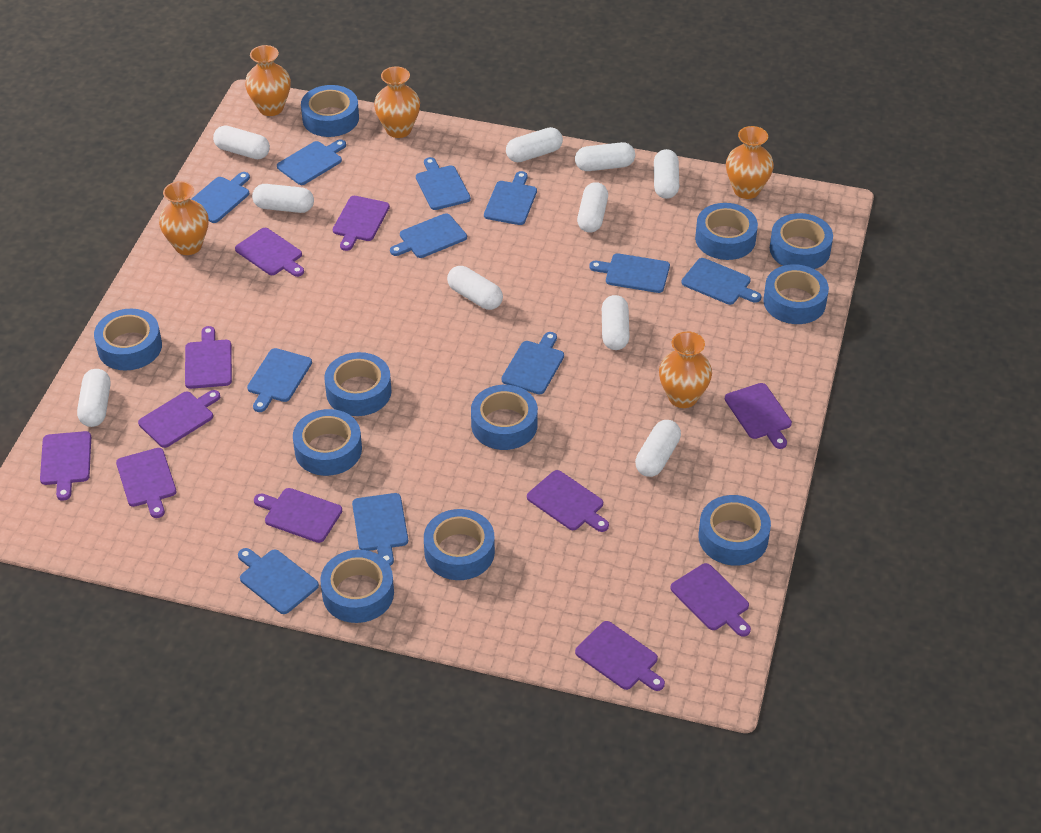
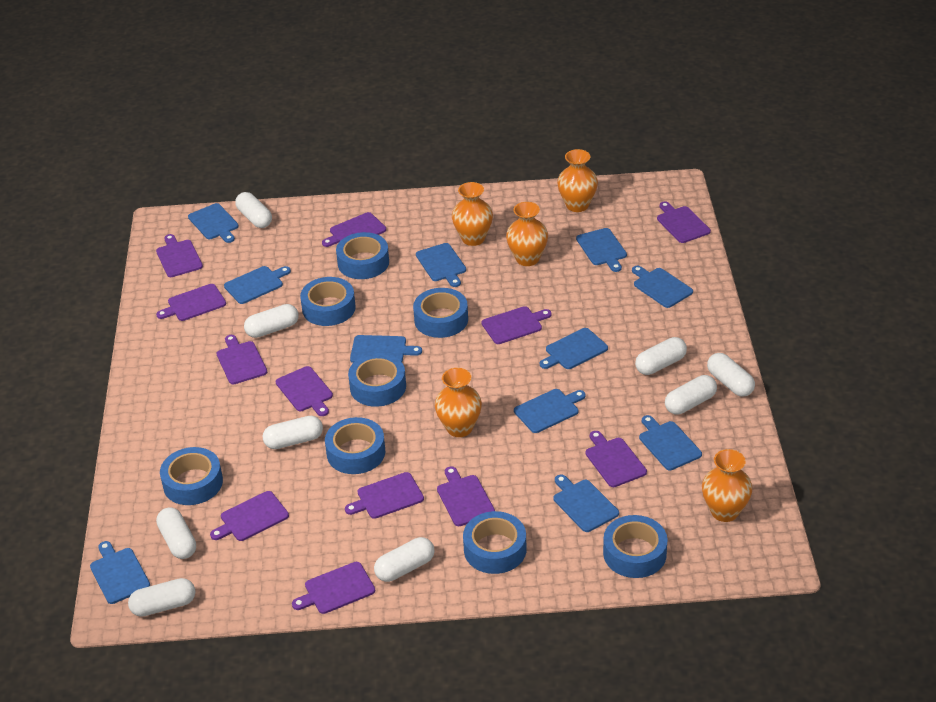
blue tape: [94,309,162,371] [293,409,362,476] [301,85,359,137] [320,550,394,623] [324,352,392,416] [424,509,495,580] [471,385,538,450] [695,203,758,260] [698,495,771,566] [763,264,829,324] [770,213,833,269] = 11 -> [160,447,223,505] [300,277,356,326] [325,417,385,474] [336,232,389,279] [348,353,406,407] [413,288,468,338] [463,511,527,574] [603,515,668,578] = 8
purple cutting board: [40,431,91,501] [116,448,176,518] [138,390,220,448] [185,326,232,389] [235,228,304,277] [254,488,342,543] [333,196,390,251] [527,470,609,532] [575,621,665,691] [670,563,751,637] [725,383,792,449] = 11 -> [156,234,203,277] [156,284,226,321] [210,491,289,541] [217,335,267,384] [276,366,333,416] [292,562,375,614] [322,212,386,247] [345,472,424,519] [437,466,495,526] [482,306,552,344] [586,431,647,487] [657,201,711,243] = 12
white capsule: [77,369,110,427] [213,125,270,159] [252,184,314,213] [447,266,503,310] [506,127,563,162] [575,142,635,171] [577,182,608,232] [602,295,630,350] [635,420,681,477] [654,149,679,199] = 10 -> [128,578,196,617] [156,507,196,559] [235,192,272,228] [244,304,299,338] [263,416,323,449] [374,537,435,582] [635,337,687,375] [665,375,717,415] [707,353,755,397] = 9

